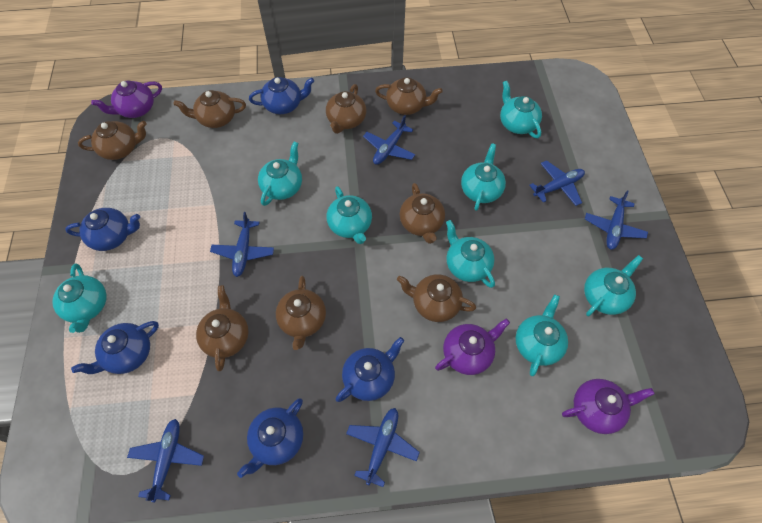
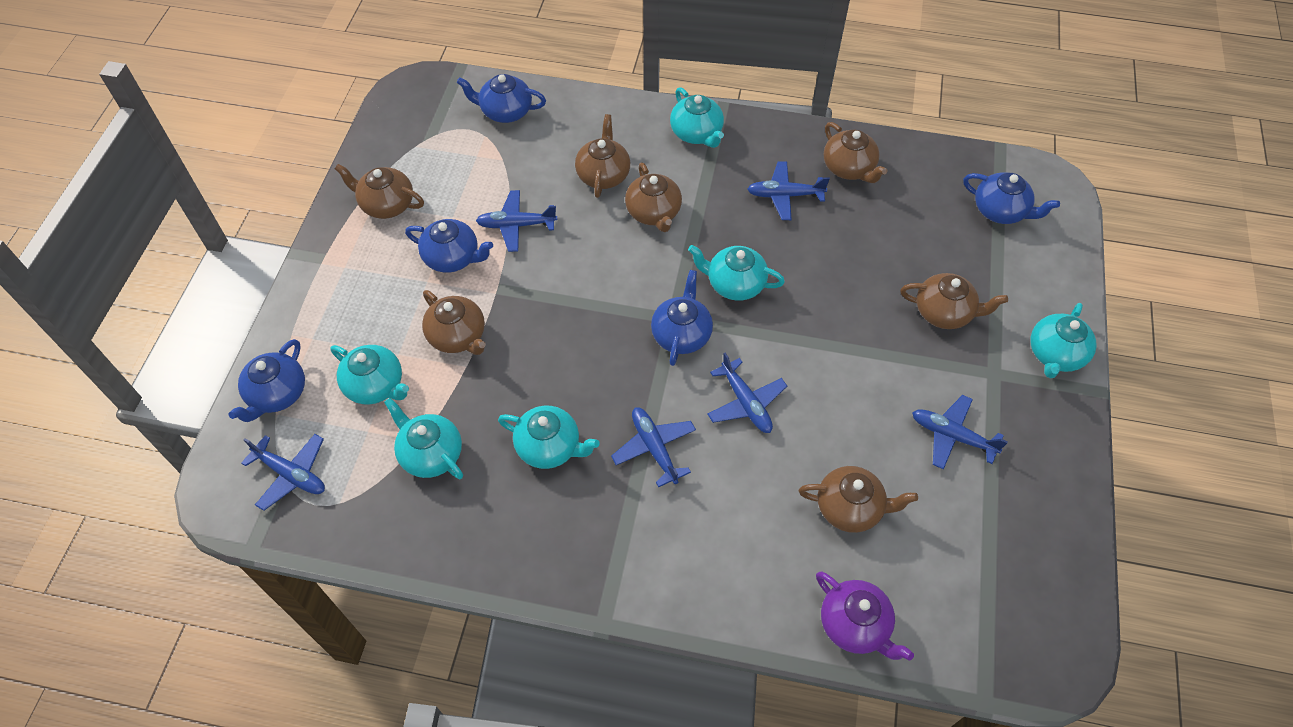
brown teapot: [78,121,147,160] [173,90,246,128] [196,285,249,371] [276,276,326,350] [326,84,366,134] [375,77,443,115] [397,274,476,322] [400,183,445,244] = 8 -> [335,164,424,219] [422,290,486,355] [575,114,630,198] [625,162,682,232] [799,466,918,533] [824,122,887,183] [900,273,1008,329] = 7
purple teapot: [91,80,162,118] [435,319,510,375] [562,379,655,434] = 3 -> [816,572,914,661] = 1
turquoise teapot: [52,263,107,333] [258,142,302,206] [327,186,372,244] [446,220,495,288] [461,143,506,211] [500,81,542,138] [516,294,568,376] [584,255,643,316] = 8 -> [330,345,409,404] [384,398,463,479] [498,406,600,469] [670,87,724,148] [688,245,785,301] [1031,303,1097,379] = 6

